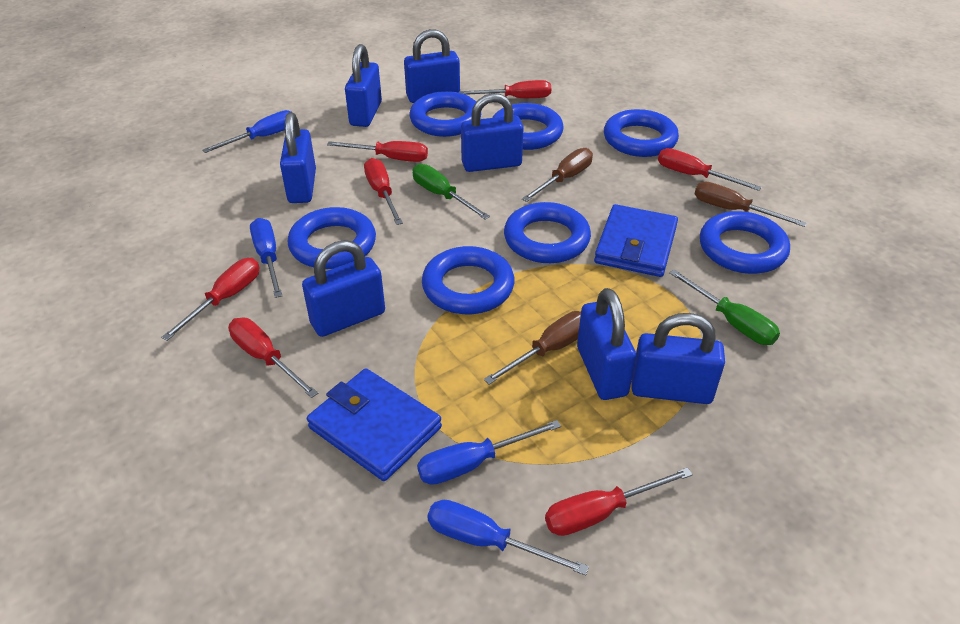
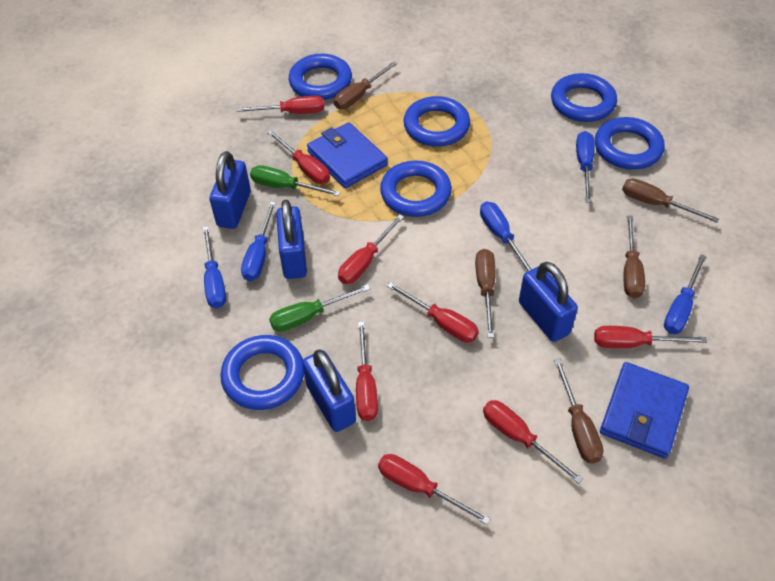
blue padlock: [280,112,316,203] [302,240,385,337] [345,44,382,127] [404,29,460,103] [461,93,524,172] [577,288,636,400] [632,313,725,404] = 7 -> [210,151,251,229] [276,199,307,279] [302,350,356,432] [519,262,578,342] = 4
blue ring: [288,207,376,269] [410,91,481,137] [422,246,515,314] [492,103,564,150] [504,202,591,263] [604,109,679,157] [700,211,790,274] = 7 -> [220,335,304,410] [289,54,352,100] [380,160,452,217] [403,96,470,147] [551,73,617,122] [595,117,665,170] = 6
blue screwdriver: [202,110,291,153] [250,218,282,298] [417,420,561,485] [427,500,589,576] = 4 -> [203,226,226,308] [241,201,276,281] [480,201,532,272] [576,131,595,203] [664,254,707,334] = 5
brown screwdriver: [484,311,581,384] [522,148,593,202] [695,182,807,227] = 3 -> [334,61,397,109] [475,249,496,338] [554,359,604,463] [622,178,719,223] [624,216,645,299] = 5
red screwdriver: [161,258,259,341] [228,317,318,398] [327,141,428,162] [364,158,403,225] [459,80,551,98] [545,467,693,536] [658,148,762,191] = 7 -> [236,96,324,114] [267,130,330,184] [338,214,404,284] [356,322,378,421] [378,454,491,525] [387,282,479,342] [483,400,583,484] [594,326,707,348] = 8

